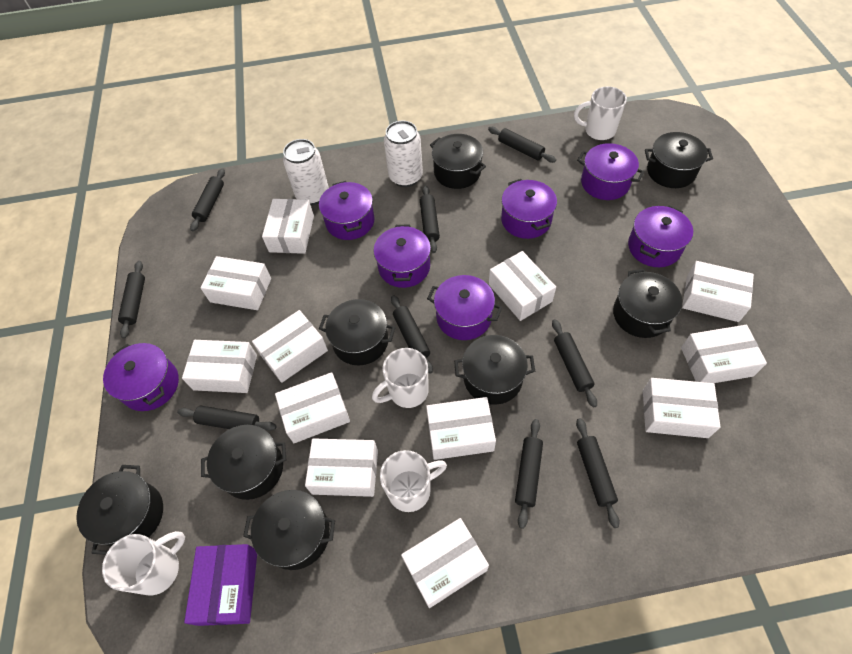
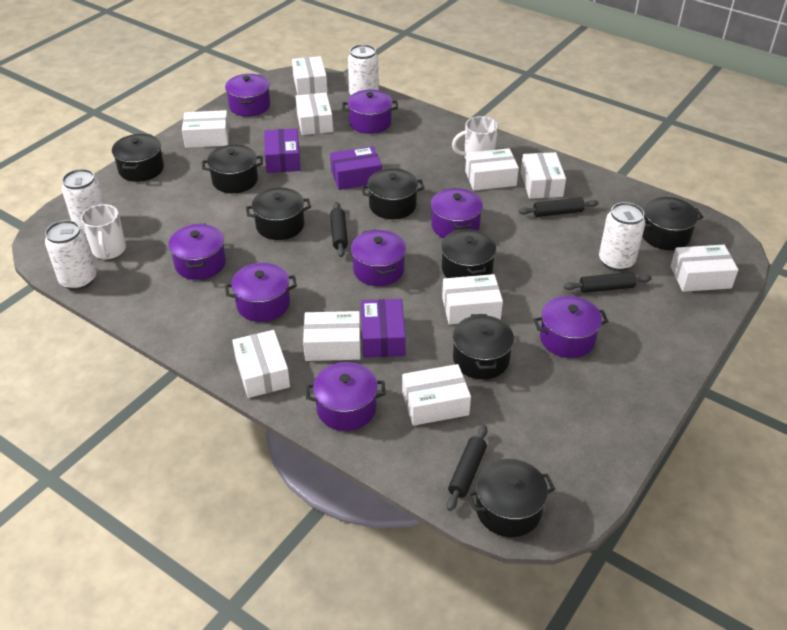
black rolling pin: [118,261,145,339] [177,406,276,431] [190,168,225,231] [391,295,433,374] [420,186,440,253] [488,127,556,163] [515,419,543,529] [552,319,597,408] [576,418,620,528] = 9 -> [330,202,348,257] [447,425,488,511] [519,197,599,217] [564,272,652,293] = 4
purple box: [184,544,257,626] = 1 -> [264,128,300,173] [330,146,382,190] [361,299,406,358] = 3
purple pot: [103,343,179,411] [319,181,375,240] [373,224,431,288] [427,275,502,340] [501,179,557,239] [577,143,644,200] [628,206,693,267] = 7 -> [168,224,226,280] [225,74,270,117] [225,263,297,322] [306,362,385,431] [342,90,398,134] [351,229,406,286] [431,188,483,238] [533,296,609,358] = 8
white box: [182,340,257,393] [201,256,271,310] [252,310,328,383] [262,199,314,254] [275,372,350,443] [305,438,378,497] [401,518,489,608] [426,397,496,460] [489,251,556,321] [643,378,720,438] [681,325,767,383] [682,261,754,322] = 12 -> [182,110,229,148] [232,330,290,398] [292,56,327,95] [296,93,333,135] [303,311,361,361] [402,364,471,426] [442,274,503,325] [465,148,519,190] [521,152,566,199] [670,245,738,292] = 10
white can: [283,139,329,205] [384,121,423,187] = 2 -> [45,220,96,290] [62,169,105,235] [348,44,379,95] [599,202,645,271] = 4
white mug: [102,531,185,595] [372,348,429,408] [380,450,447,512] [574,87,627,140] = 4 -> [81,204,126,259] [452,116,498,159] = 2

